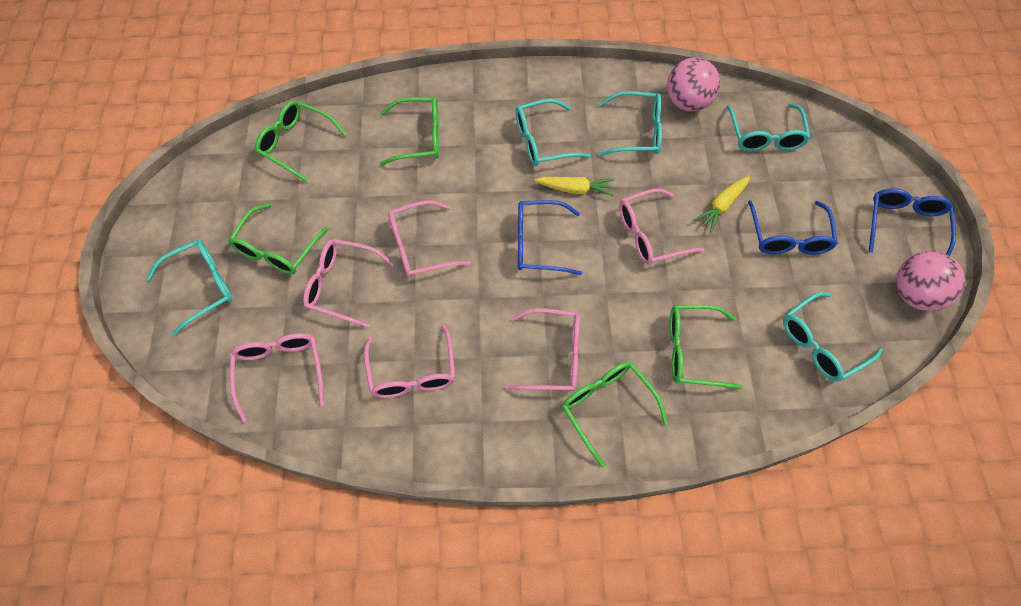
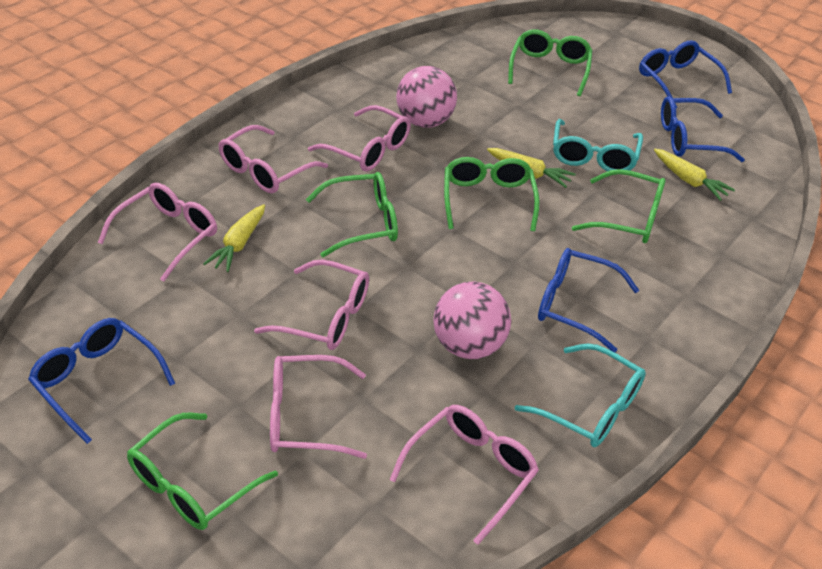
blue glasses: [518,200,582,275] [748,200,838,255] [869,188,956,256] = 3 -> [28,318,175,444] [538,248,639,353] [639,40,732,108] [661,96,745,162] = 4
turquoise glasses: [147,240,233,336] [515,99,591,166] [599,91,662,156] [727,104,810,151] [783,292,883,382] = 5 -> [515,343,646,447] [553,119,643,171] = 2
yellow carrot: [535,177,615,197] [694,176,750,232] = 2 -> [203,204,265,272] [487,148,576,188] [654,149,735,201] = 3

